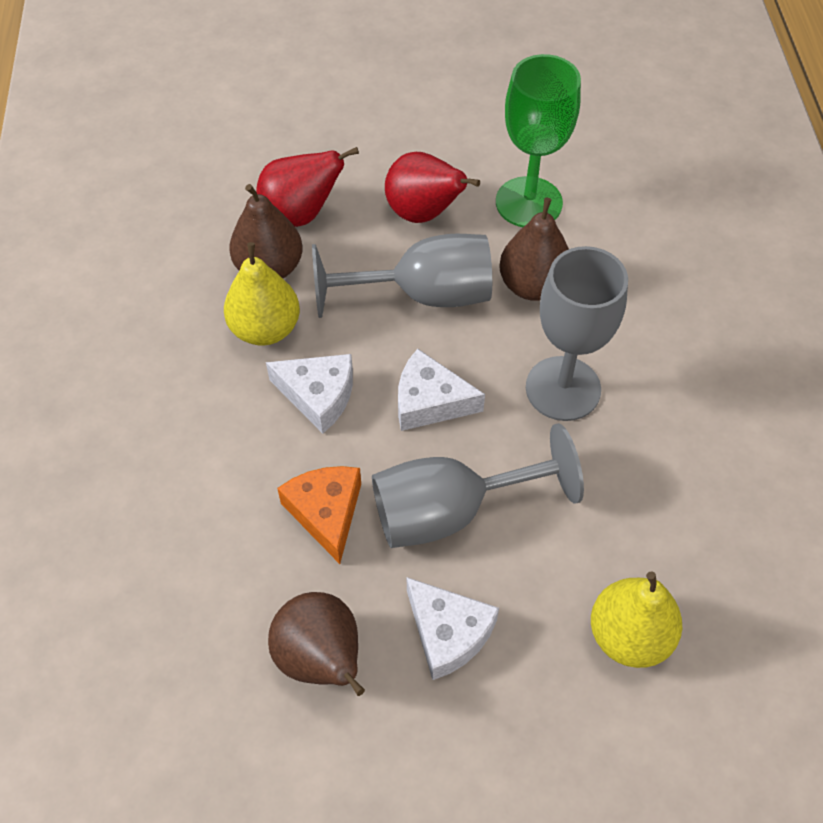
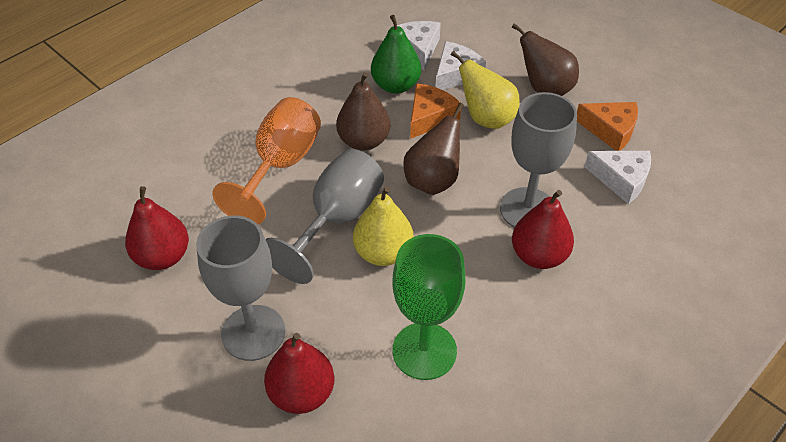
green pear: none = 0 -> [371,15,421,93] = 1
orange cheese: [277,466,361,564] = 1 -> [410,83,461,139] [577,102,638,151] = 2
orange goblet: none = 0 -> [212,97,321,224] = 1
red pear: [256,147,359,227] [385,152,480,223] = 2 -> [125,186,189,270] [264,333,334,414] [512,190,574,269] = 3

